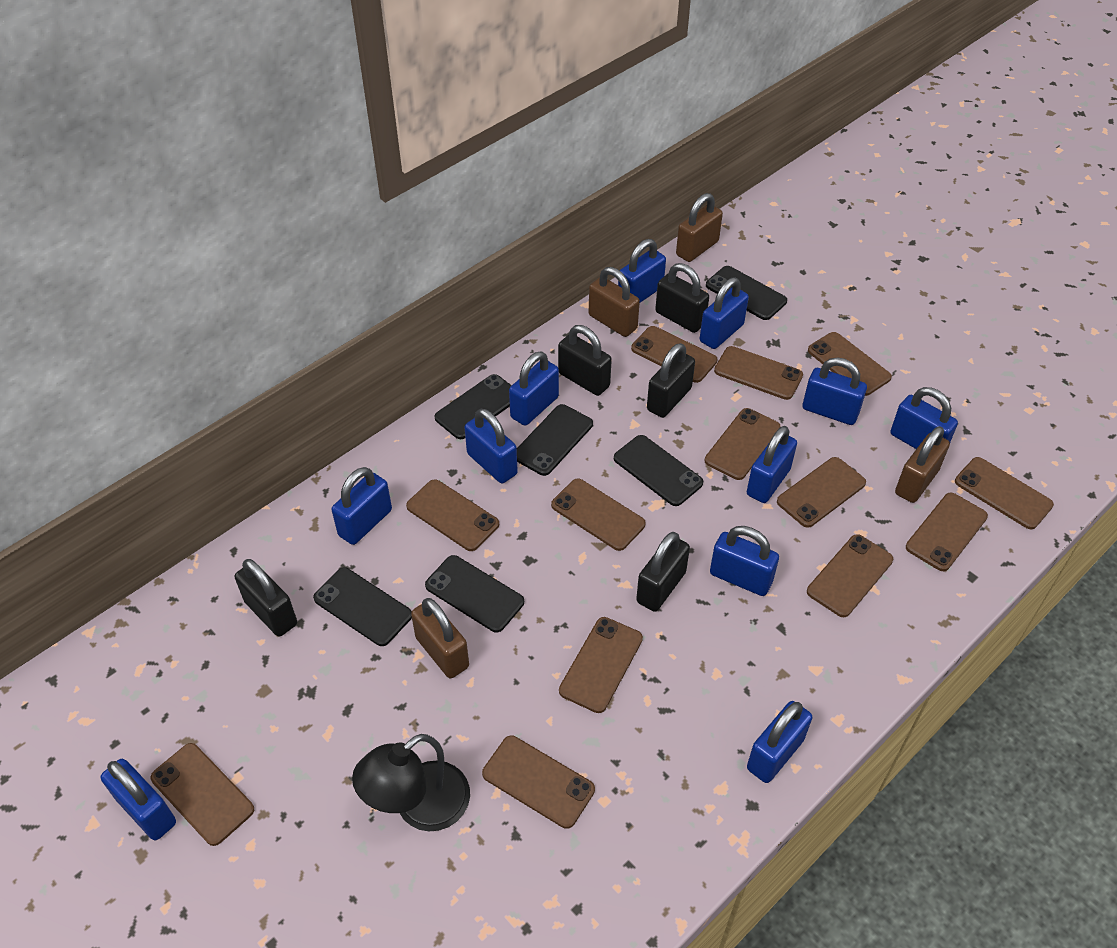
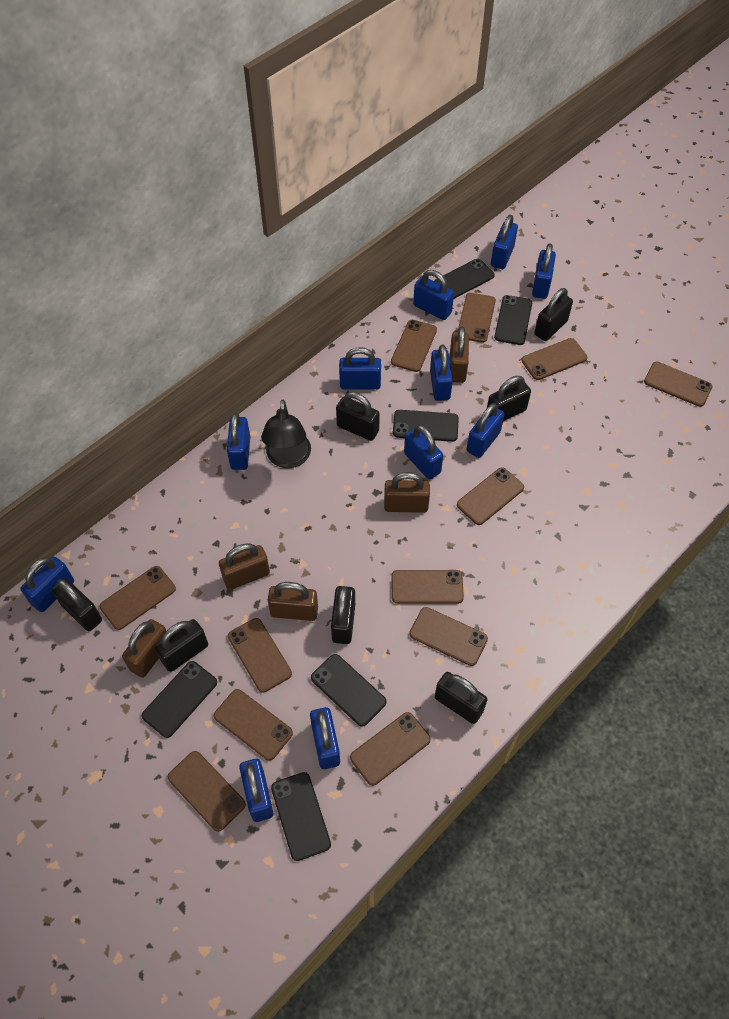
black padlock: [234,559,297,637] [558,325,612,396] [636,532,690,612] [647,343,695,418] [655,263,709,333] = 5 -> [52,578,102,631] [154,619,208,672] [331,586,355,644] [336,392,380,441] [435,672,488,724] [487,376,531,421] [534,288,573,341] = 7
brown padlock: [411,598,469,678] [588,267,640,337] [676,193,723,262] [895,426,950,503] = 4 -> [122,619,166,678] [219,543,270,590] [268,582,318,621] [384,472,430,513] [450,327,469,383] = 5
brown phone: [151,743,254,846] [406,479,499,551] [482,735,595,829] [551,479,646,551] [559,617,643,713] [631,326,717,383] [705,408,780,480] [714,346,803,400] [777,457,866,528] [807,534,893,617] [808,332,892,396] [906,493,988,571] [955,457,1054,529] = 13 -> [99,566,176,630] [168,751,246,832] [214,689,293,761] [228,618,292,693] [350,712,431,786] [391,320,437,372] [391,570,464,604] [409,607,488,666] [457,293,496,343] [457,467,524,525] [522,338,587,380] [644,362,713,407] = 12

